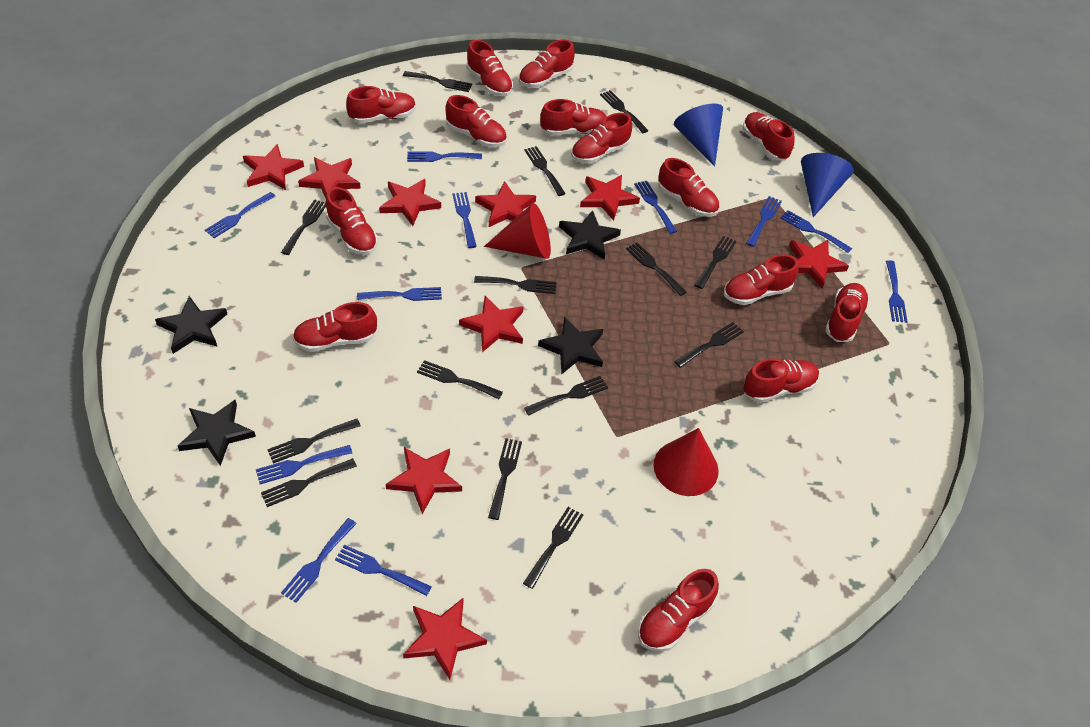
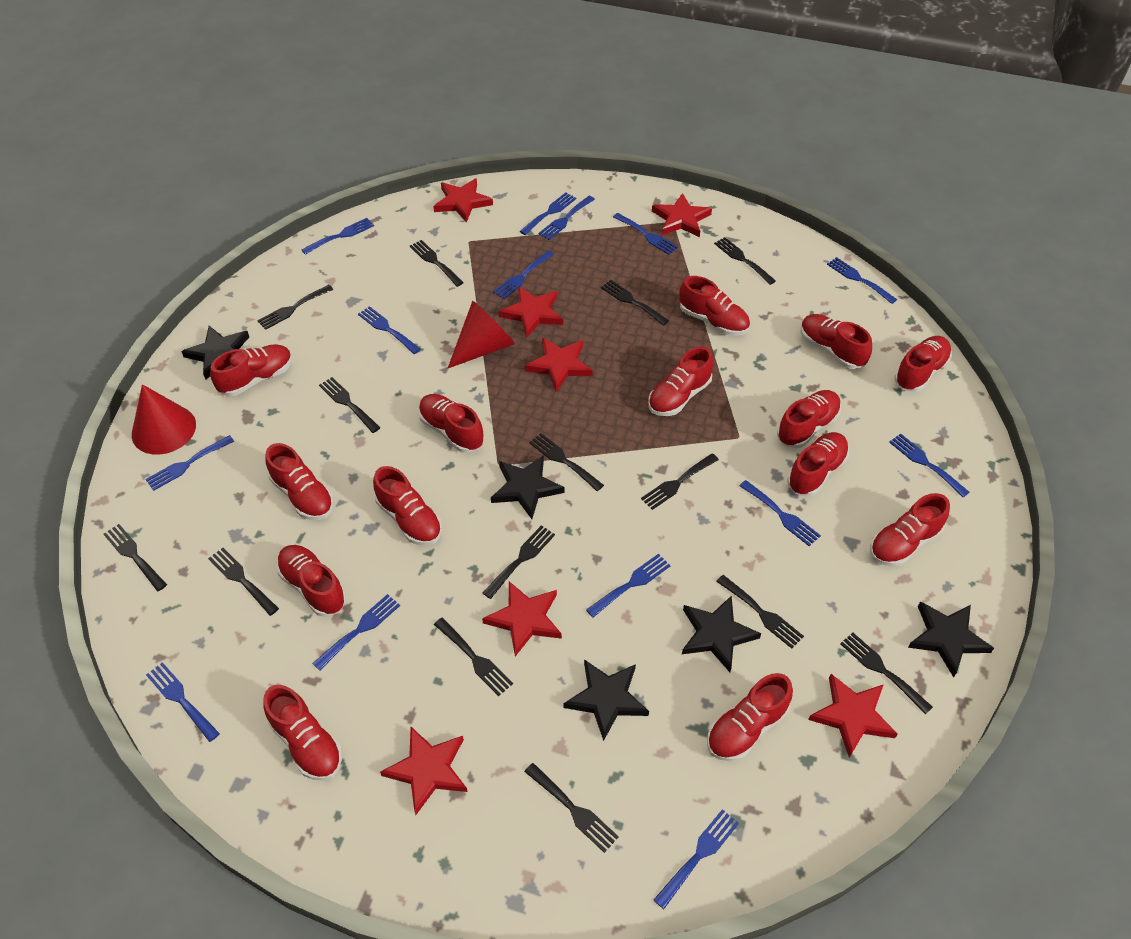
black star: [155,296,227,354] [178,400,256,466] [538,316,603,375] [559,210,621,260] = 4 -> [181,326,249,380] [491,455,565,519] [564,659,649,741] [682,595,761,672] [908,601,994,677] = 5
blue cone: [674,103,723,167] [801,153,854,217] = 2 -> none = 0
blue fork: [205,192,276,238] [256,445,352,484] [281,518,357,603] [335,545,432,596] [357,287,442,301] [407,151,482,162] [452,192,477,248] [634,181,677,234] [746,196,782,247] [780,210,852,253] [886,260,908,323] = 11 -> [145,435,234,491] [146,662,220,742] [301,218,374,255] [312,594,400,671] [358,306,421,354] [493,251,554,299] [520,192,576,235] [538,196,595,240] [586,554,671,618] [613,213,678,255] [654,809,739,909] [740,480,821,546] [827,257,897,304] [889,433,969,497] = 14
red star: [243,144,304,190] [298,157,361,198] [379,179,441,226] [386,447,462,514] [403,598,487,680] [459,296,524,352] [475,181,536,227] [580,175,640,221] [789,240,849,288] = 9 -> [380,727,468,815] [433,178,493,223] [482,581,562,656] [499,286,563,338] [525,338,593,392] [652,193,712,237] [808,674,898,758] = 7

